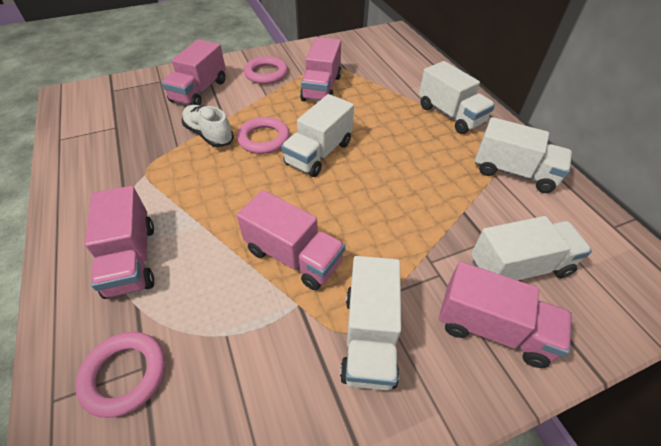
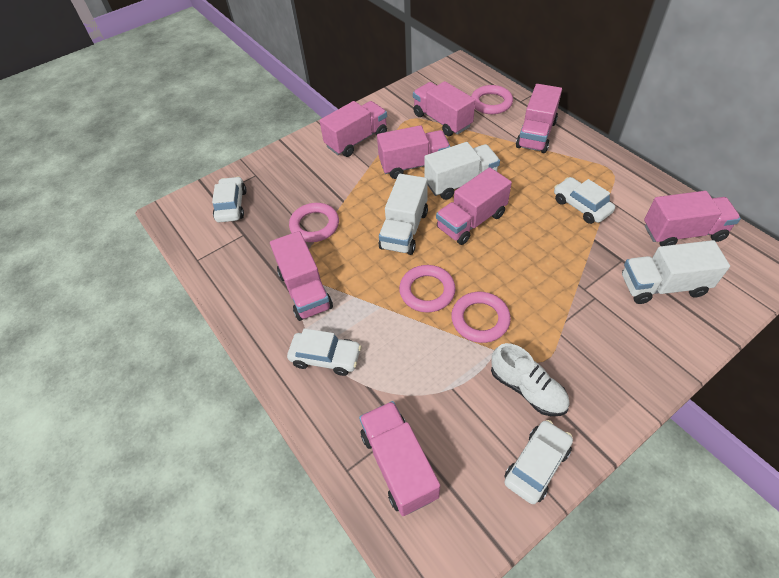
pink ring: [75,332,165,418] [237,117,290,154] [244,56,288,84] = 3 -> [289,203,339,242] [399,265,456,312] [451,292,511,343] [471,85,513,114] = 4
pink truck: [85,186,154,299] [162,39,226,105] [237,190,345,290] [300,37,342,101] [439,262,572,368] = 5 -> [270,231,333,321] [320,101,387,157] [359,401,440,516] [377,125,450,179] [413,81,475,136] [436,167,512,245] [516,84,562,153] [644,191,741,246] = 8
white car: none = 0 -> [212,176,246,222] [287,328,361,376] [504,420,573,504] [554,177,615,224] = 4
white truck: [281,94,354,177] [340,256,401,390] [419,61,495,134] [471,216,592,280] [475,117,572,193] = 5 -> [379,174,428,255] [424,142,500,200] [622,240,730,304] = 3

